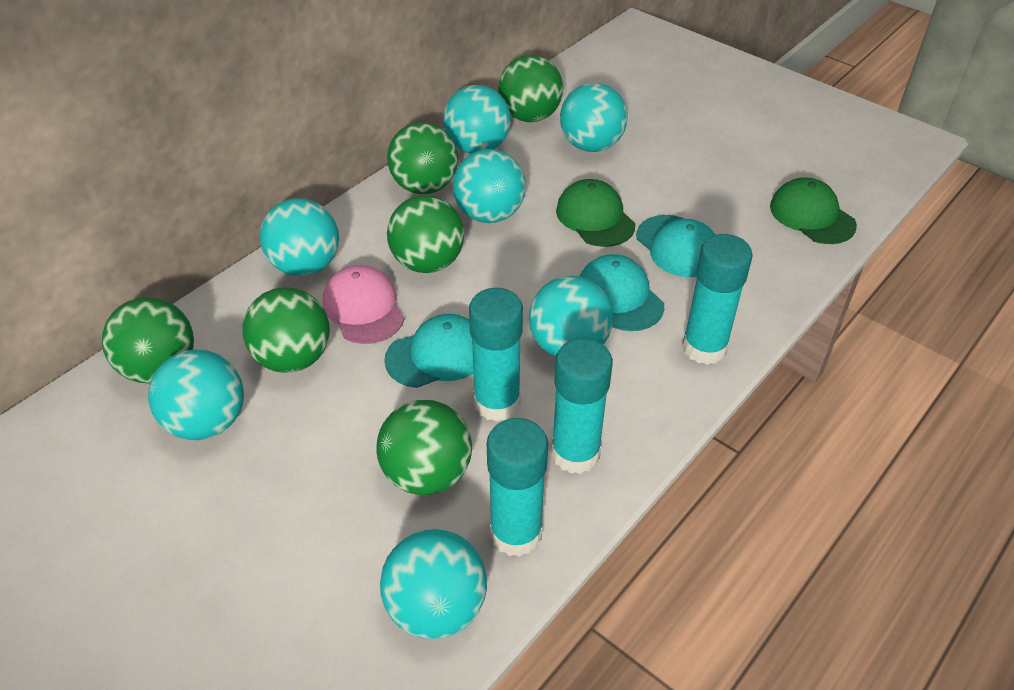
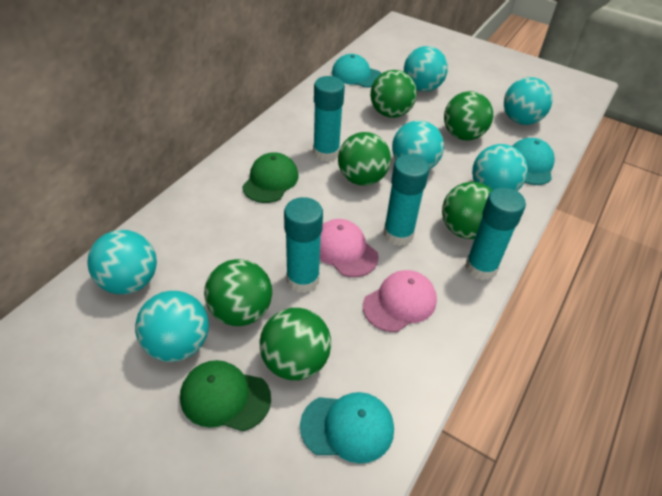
pink cap: [323,265,405,344] = 1 -> [320,219,379,277] [363,270,437,332] = 2
turquoise ball: [148,350,244,440] [260,198,339,276] [380,529,487,639] [443,85,511,154] [453,149,526,223] [529,276,613,357] [560,83,628,152] = 7 -> [87,230,157,294] [135,291,209,362] [392,120,444,169] [404,46,448,92] [472,144,528,191] [504,77,552,125] = 6

